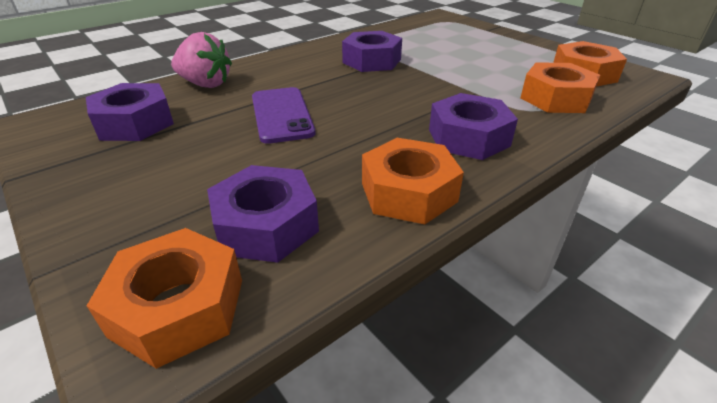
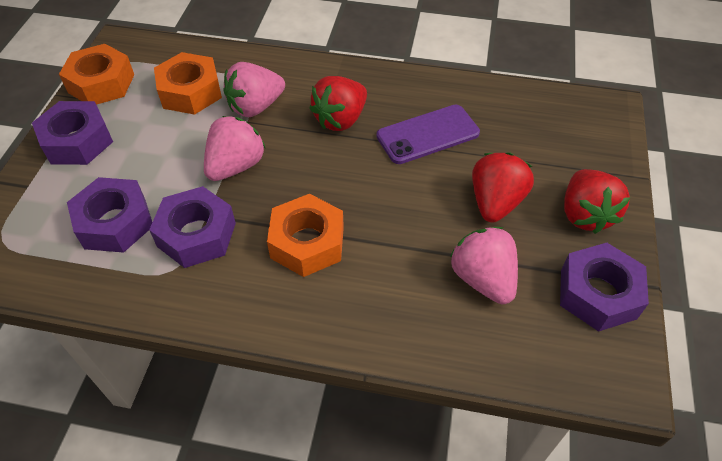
orange nut: [87,228,242,369] [362,138,464,224] [520,62,600,113] [553,41,627,87] = 4 -> [59,44,134,105] [154,52,222,115] [267,194,344,277] = 3
pink strawberry: [171,32,232,88] = 1 -> [204,116,266,181] [223,62,285,117] [450,227,518,304] = 3
red strawberry: none = 0 -> [309,76,367,131] [472,152,534,223] [564,169,630,234] = 3

